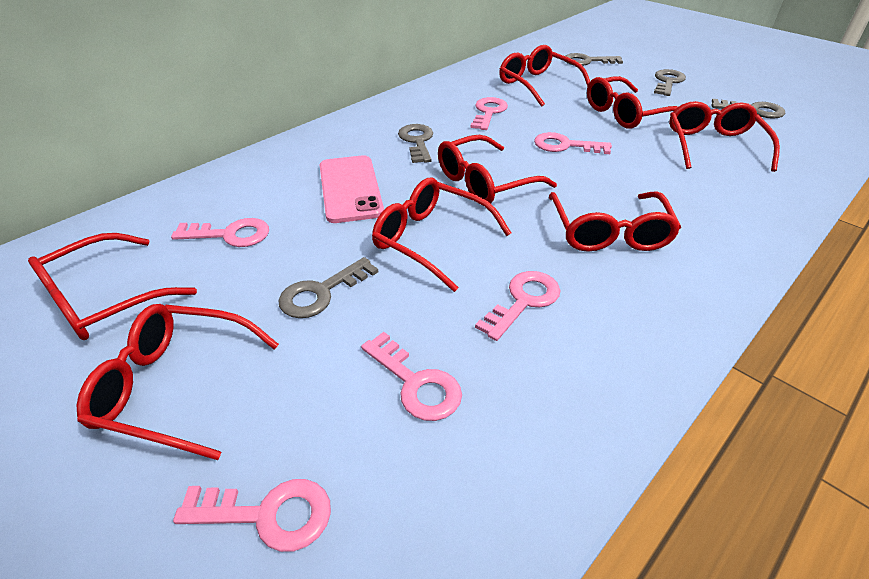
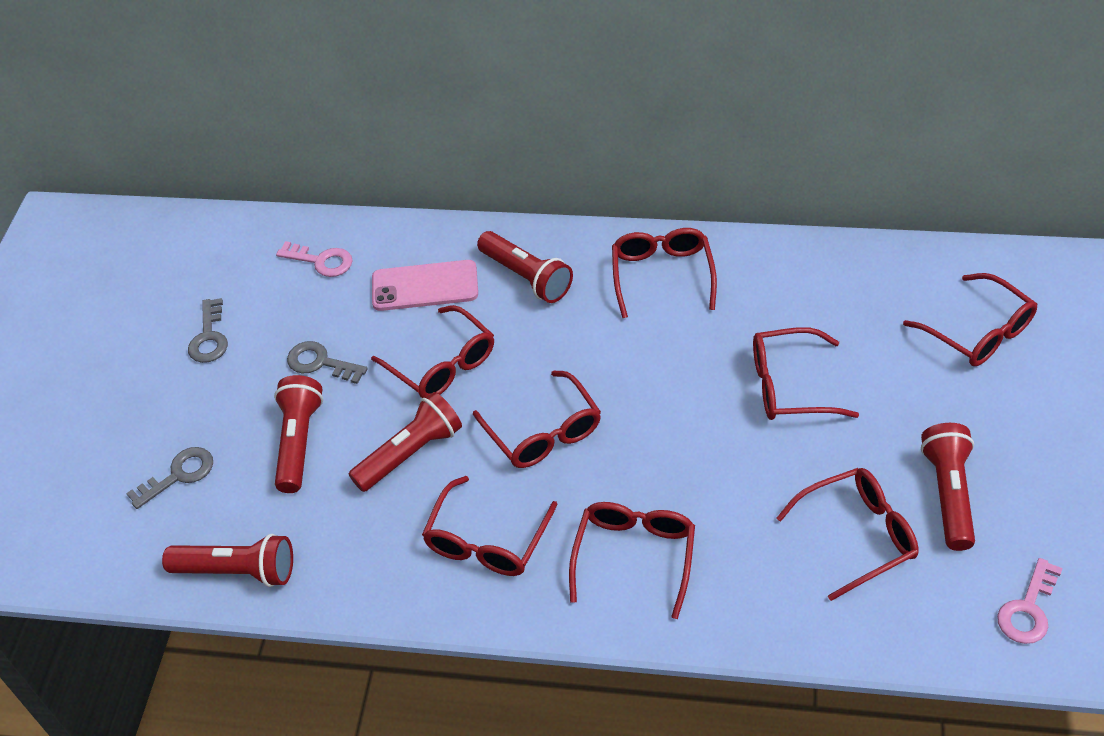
grey key: [278,257,378,318] [398,124,433,163] [565,53,623,66] [654,69,686,96] [711,99,785,119] = 5 -> [126,447,213,509] [188,298,228,363] [287,341,368,384] = 3
pink key: [171,218,269,247] [173,479,331,552] [361,332,462,421] [470,97,508,130] [475,271,561,341] [534,132,612,154] = 6 -> [276,241,353,277] [997,558,1063,644] = 2
red flashlight: none = 0 -> [162,534,293,587] [274,375,323,493] [349,392,462,492] [477,231,573,303] [921,423,975,551] = 5

